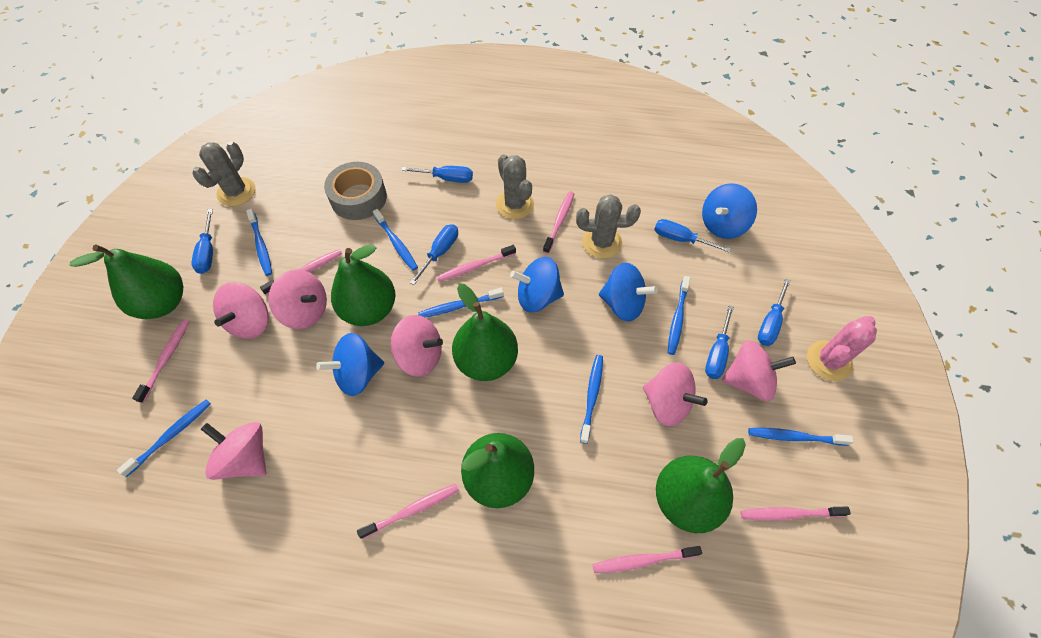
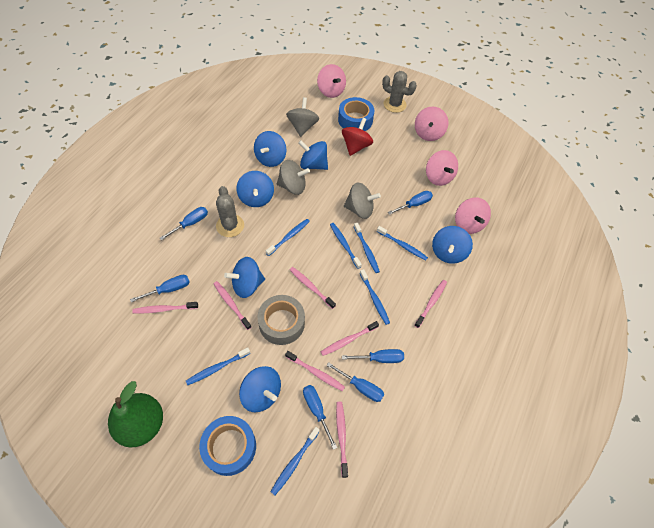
blue spinning top: [316,333,384,396] [510,257,564,313] [599,263,658,322] [702,183,757,239] = 4 -> [224,257,265,298] [237,171,274,207] [239,366,281,412] [254,131,287,167] [298,140,328,170] [432,226,473,264] = 6
blue tape: none = 0 -> [199,416,256,476] [338,97,375,131] = 2
green pear: [70,244,183,319] [331,245,395,326] [452,284,518,381] [461,433,534,508] [656,438,746,533] = 5 -> [108,381,163,448] = 1
grey cactus: [192,141,256,206] [496,154,534,219] [576,194,641,259] = 3 -> [216,186,244,237] [382,71,417,113] = 2
grey spinning top: none = 0 -> [277,160,310,195] [286,97,319,137] [344,183,381,219] = 3
pink cactus: [807,316,877,381] = 1 -> none = 0
pink spinning top: [201,422,266,480] [213,282,269,339] [268,270,327,329] [391,315,443,377] [643,362,708,427] [722,340,796,402] = 6 -> [317,64,346,98] [415,107,448,141] [426,150,458,186] [455,198,491,234] = 4
red spinning top: none = 0 -> [342,118,373,156] = 1

